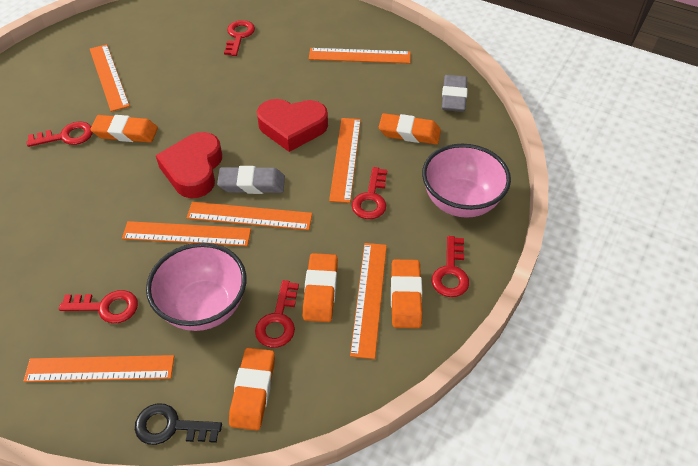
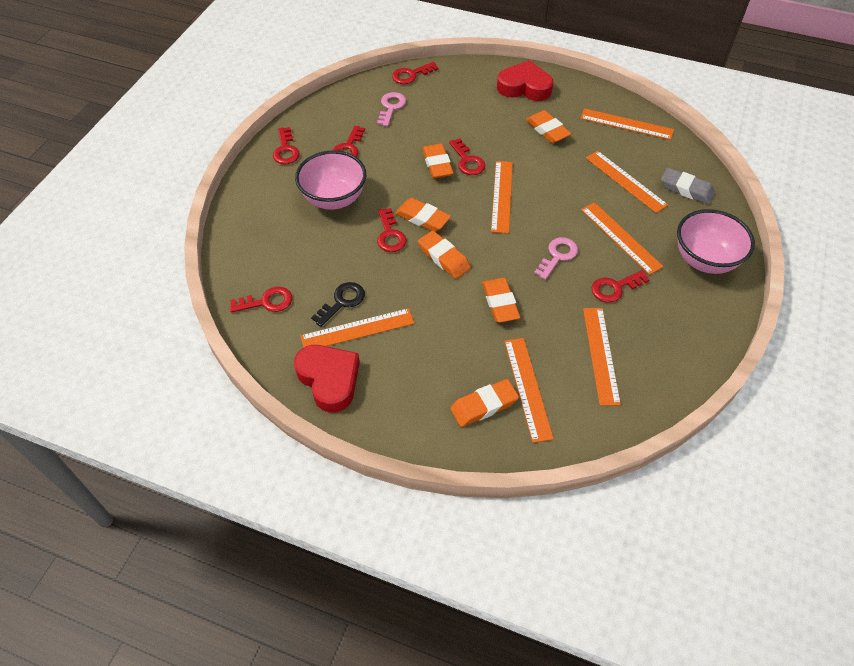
grey eraser: [217,166,285,194] [442,75,468,112] = 2 -> [661,168,715,204] = 1
orange eraser: [90,115,158,143] [229,348,275,431] [303,253,338,322] [379,113,441,145] [391,259,422,328] = 5 -> [395,198,451,232] [418,231,471,279] [422,144,454,178] [450,379,519,427] [482,278,520,323] [526,110,571,143] = 6
pink key: none = 0 -> [377,92,406,127] [534,237,578,280] = 2
red key: [27,122,93,147] [59,290,138,323] [224,20,255,56] [255,280,299,348] [352,167,387,219] [432,236,469,297] = 6 -> [230,287,292,313] [273,127,300,164] [332,126,365,157] [377,208,407,252] [392,62,438,84] [449,138,485,175] [591,270,649,303] = 7

